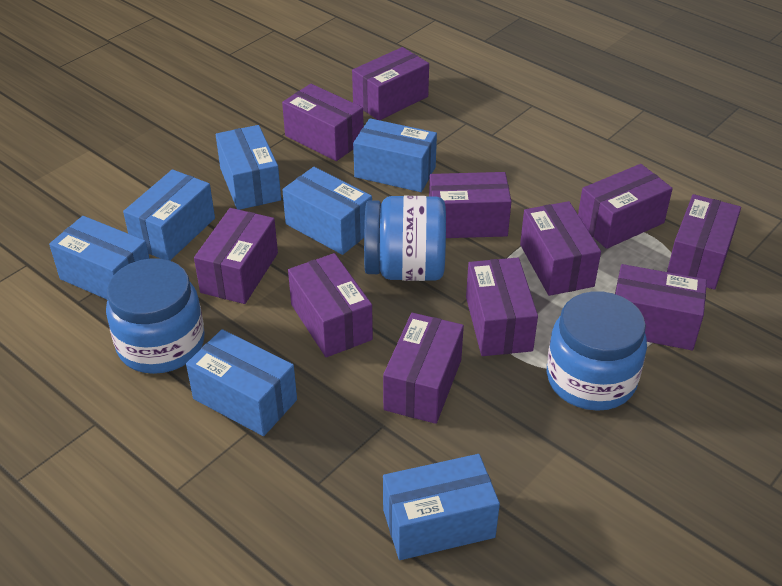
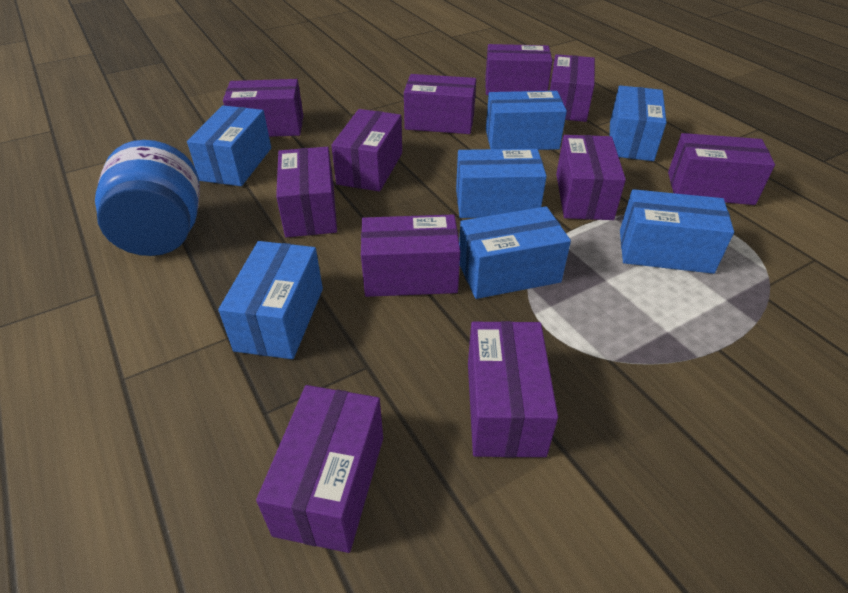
blue jar: [106,258,204,374] [364,196,446,281] [547,291,647,411] = 3 -> [95,140,200,256] = 1

